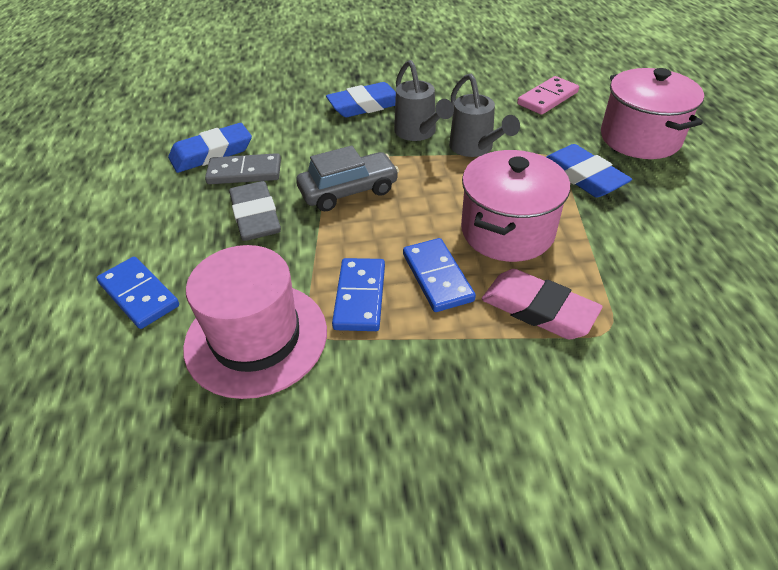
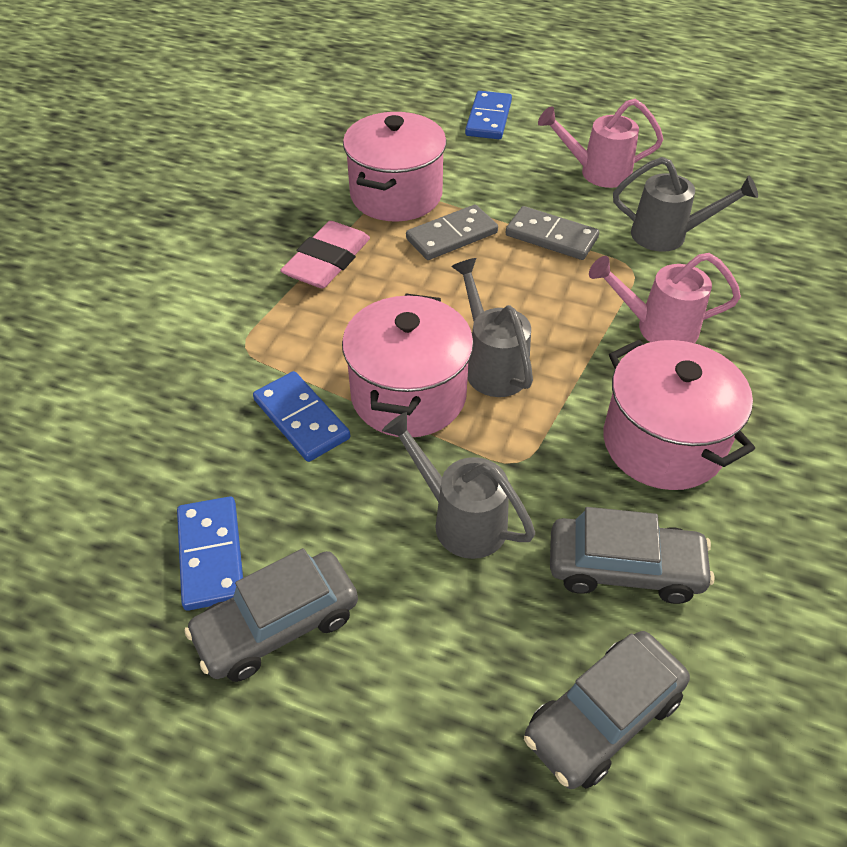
blue eraser: [168,123,252,173] [326,82,396,117] [546,144,632,198] = 3 -> none = 0
grey car: [296,146,399,211] = 1 -> [184,548,358,682] [524,631,690,789] [550,507,715,604] = 3
grey domino: [205,153,281,184] = 1 -> [406,204,498,260] [505,206,599,260] = 2
grey eraser: [229,181,281,241] = 1 -> none = 0
grey watering can: [394,60,454,141] [449,74,520,157] = 2 -> [382,412,535,559] [451,258,533,397] [613,157,758,252] = 3
pink domino: [517,76,579,115] = 1 -> none = 0
pink hat: [183,245,327,399] = 1 -> none = 0
pink pot: [461,150,570,262] [601,68,704,159] = 2 -> [342,294,473,437] [343,112,447,222] [603,340,755,490] = 3
pink watering can: none = 0 -> [538,99,664,188] [589,253,741,343] = 2

